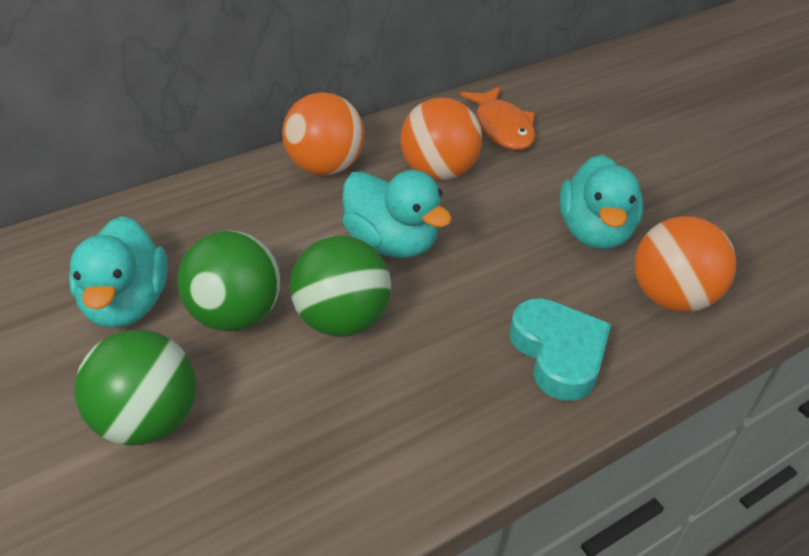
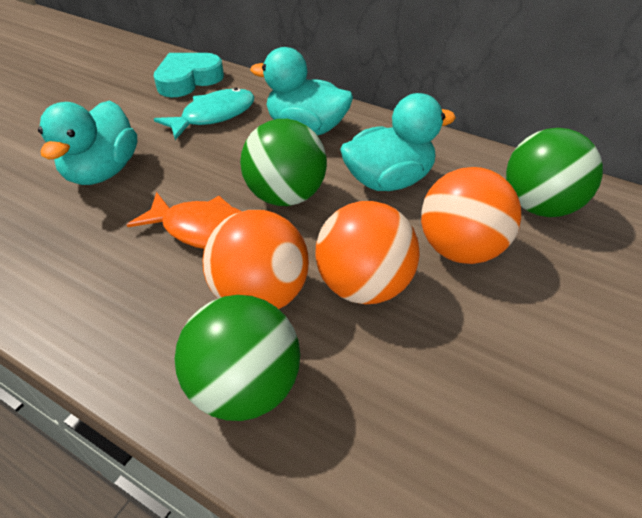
turquoise fish: none = 0 -> [154,88,254,140] = 1

